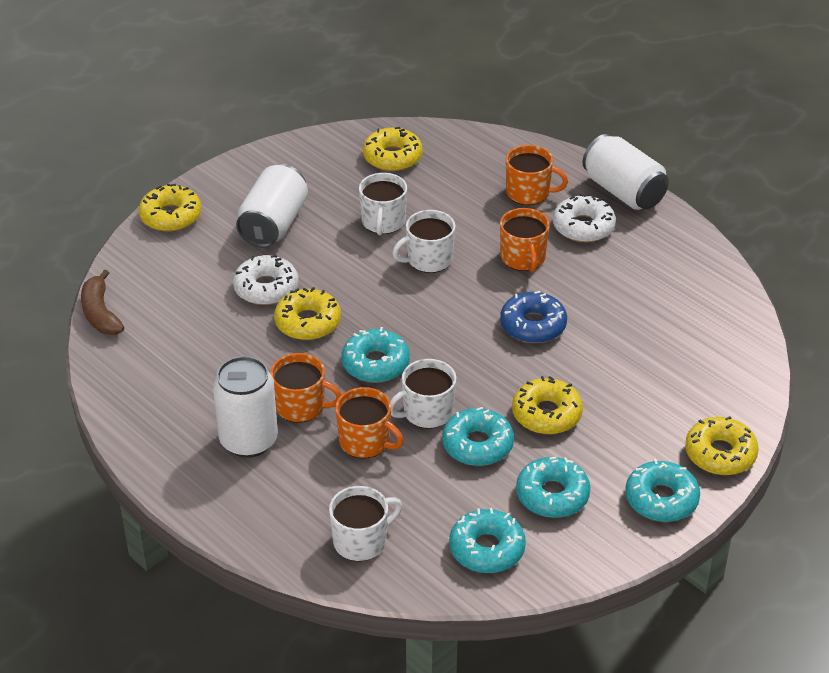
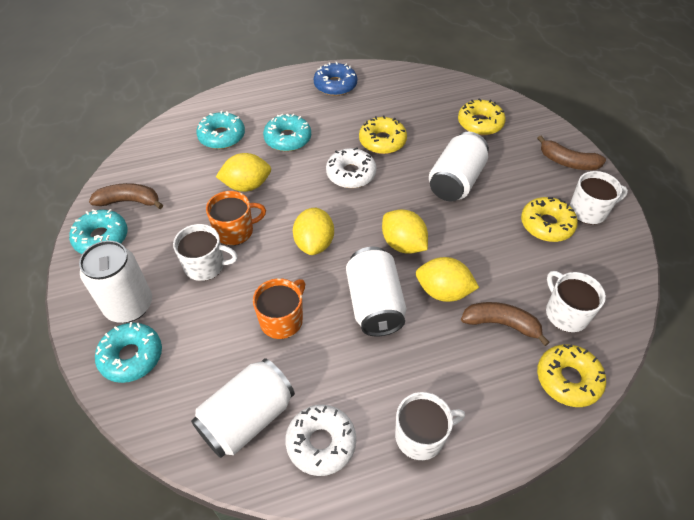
brown banana: [81,270,124,335] = 1 -> [89,183,163,209] [461,302,550,346] [537,135,606,170] = 3
orange mug: [270,353,342,423] [335,387,404,458] [500,208,550,272] [506,145,568,205] = 4 -> [206,191,266,246] [253,278,305,339] = 2
turquoise donut: [342,327,410,383] [442,407,514,466] [449,508,526,573] [516,457,591,518] [625,459,700,522] = 5 -> [69,209,128,254] [95,322,162,383] [196,111,245,149] [263,114,311,152] = 4
white can: [213,356,278,458] [236,164,308,248] [582,134,669,210] = 3 -> [79,241,152,323] [191,358,295,458] [346,247,407,336] [429,132,489,201] = 4
yellow donut: [139,183,202,232] [274,287,341,340] [363,127,423,171] [512,376,583,434] [685,416,759,475] = 5 -> [359,116,407,154] [458,98,506,135] [521,197,578,242] [537,344,606,407] = 4
yellow lemon: none = 0 -> [216,153,271,192] [293,208,334,255] [382,209,428,254] [416,257,479,302] = 4

